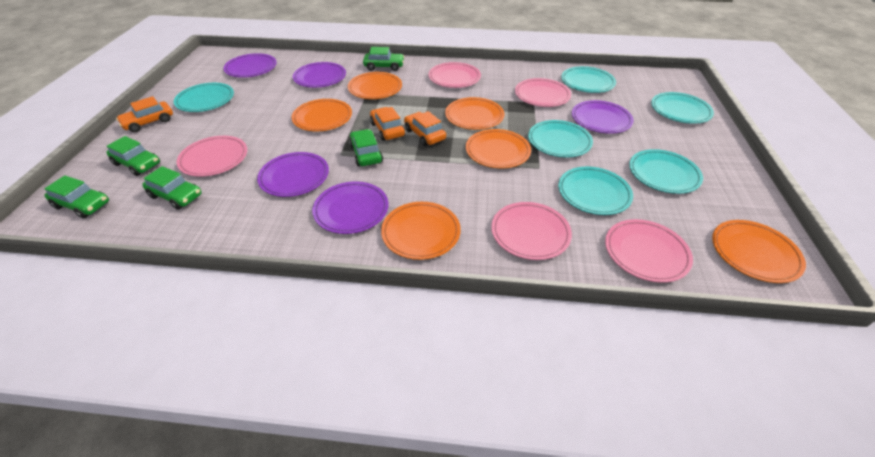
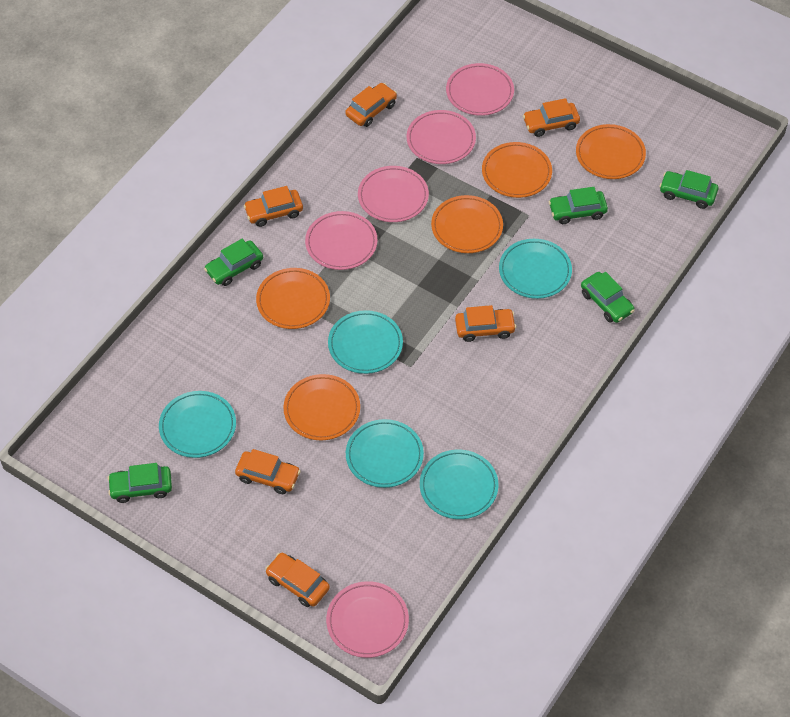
orange car: [116,96,173,132] [370,107,405,141] [404,111,446,146] = 3 -> [235,449,301,494] [244,186,303,227] [265,553,330,607] [345,83,397,127] [455,305,516,342] [523,98,580,137] = 6
orange plate: [292,99,352,131] [348,72,402,99] [381,202,461,260] [445,97,504,130] [466,129,531,168] [712,220,806,283] = 6 -> [256,268,330,329] [283,374,360,440] [431,195,503,253] [482,142,552,198] [576,124,646,179] = 5
purple plate: [223,53,277,78] [257,152,329,197] [293,62,346,88] [312,181,389,234] [572,100,634,134] = 5 -> none = 0
turquoise plate: [174,83,234,112] [528,120,593,157] [558,167,633,215] [561,66,616,93] [629,149,703,194] [651,92,714,124] = 6 -> [159,391,236,458] [328,310,403,374] [346,419,424,488] [420,450,499,519] [499,239,572,299] = 5

